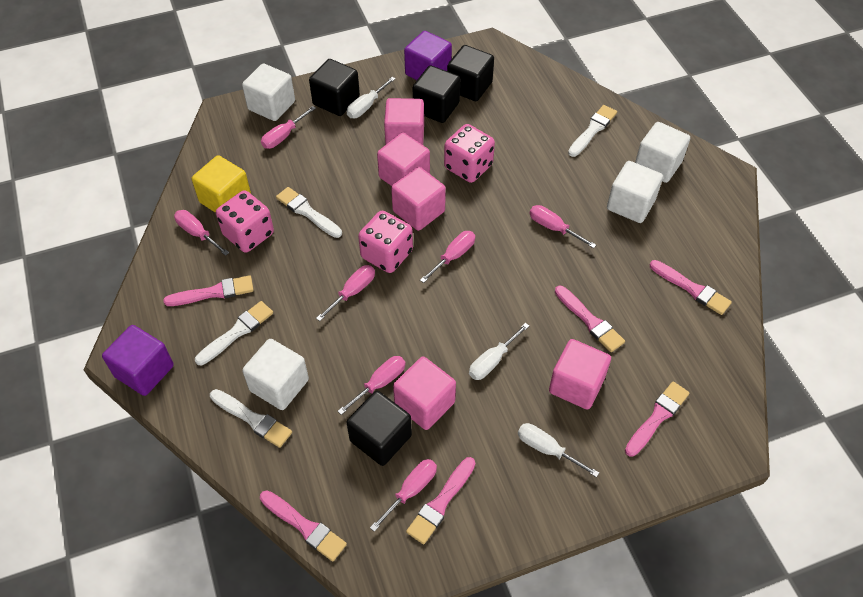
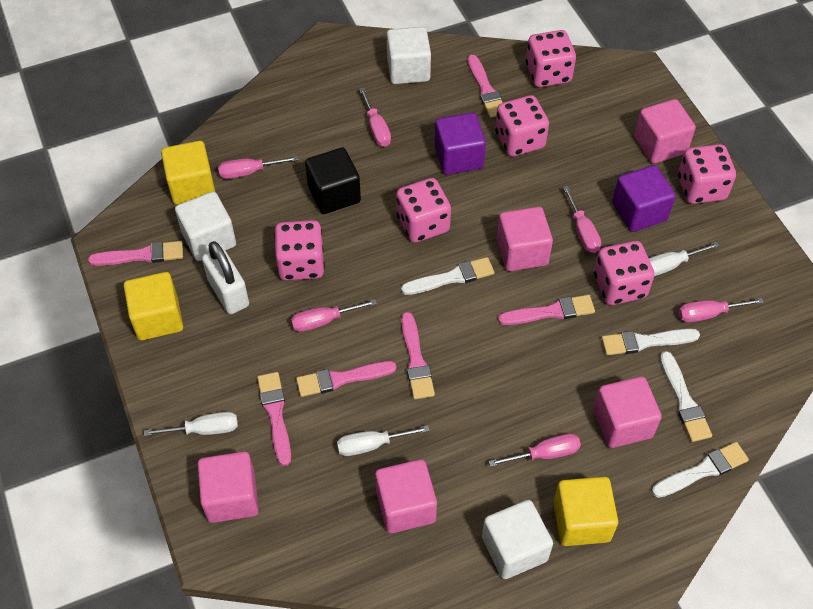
black cube: [309,59,360,116] [346,391,412,466] [413,65,460,123] [447,45,494,101] = 4 -> [305,148,361,214] = 1
pink dice: [216,190,274,253] [358,211,413,273] [444,124,495,183] = 3 -> [274,220,325,281] [396,178,451,243] [495,95,549,157] [526,30,576,87] [594,241,655,305] [678,144,736,204] = 6
pink screwdriver: [174,210,229,256] [261,106,316,149] [316,265,375,321] [338,356,405,415] [370,459,437,532] [420,231,475,283] [529,205,596,248] = 7 -> [218,156,298,179] [291,299,377,332] [359,87,391,147] [489,433,581,467] [563,186,601,253] [678,298,764,322] = 6
white cube: [242,63,295,121] [242,339,309,410] [607,161,663,223] [635,122,690,183] = 4 -> [175,191,236,261] [387,27,431,84] [482,500,553,579] = 3
white padlock: none = 0 -> [202,241,249,314] = 1
yellow cube: [192,155,251,213] = 1 -> [124,272,183,340] [161,141,215,205] [553,477,618,546] = 3

